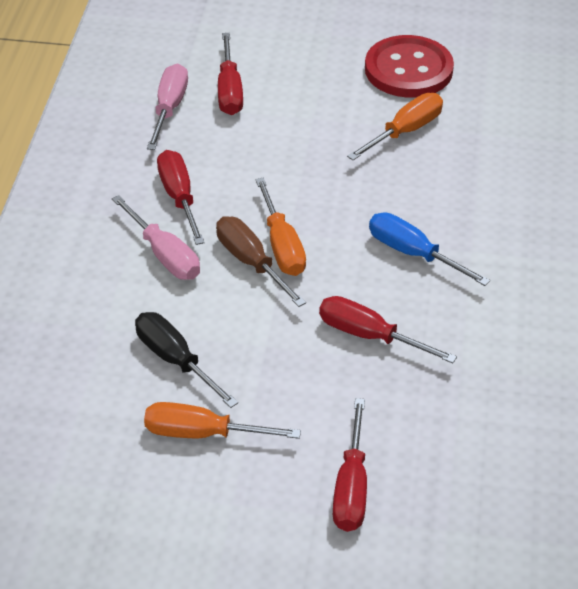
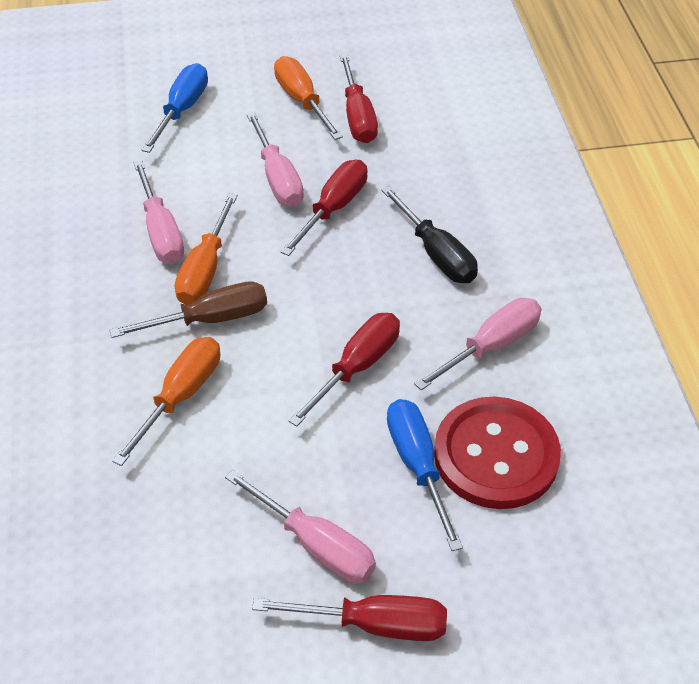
blue screwdriver: [369,213,490,286] = 1 -> [142,63,208,153] [387,399,463,551] = 2
pink screwdriver: [112,195,200,280] [147,64,188,150] = 2 -> [134,161,184,263] [225,469,376,583] [247,112,304,207] [414,298,542,390] = 4

